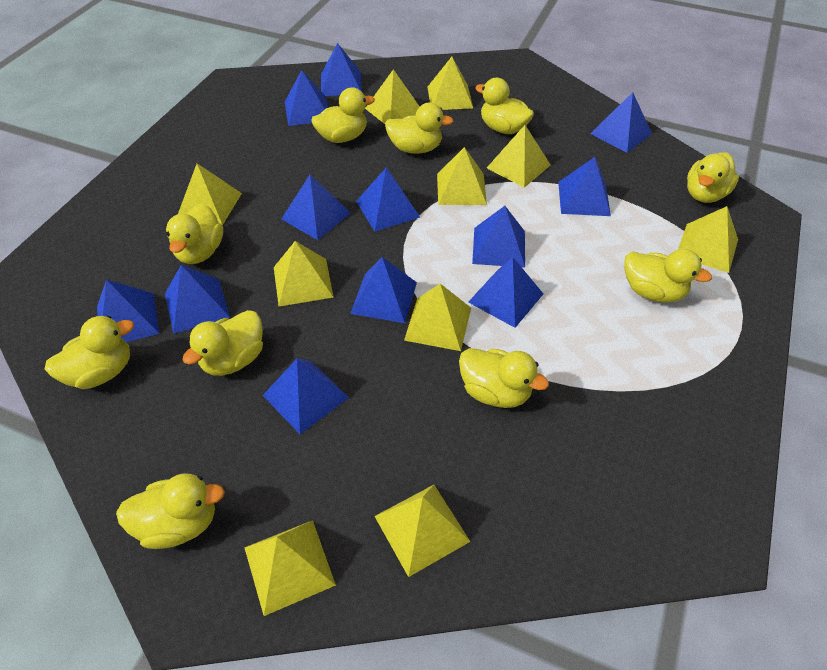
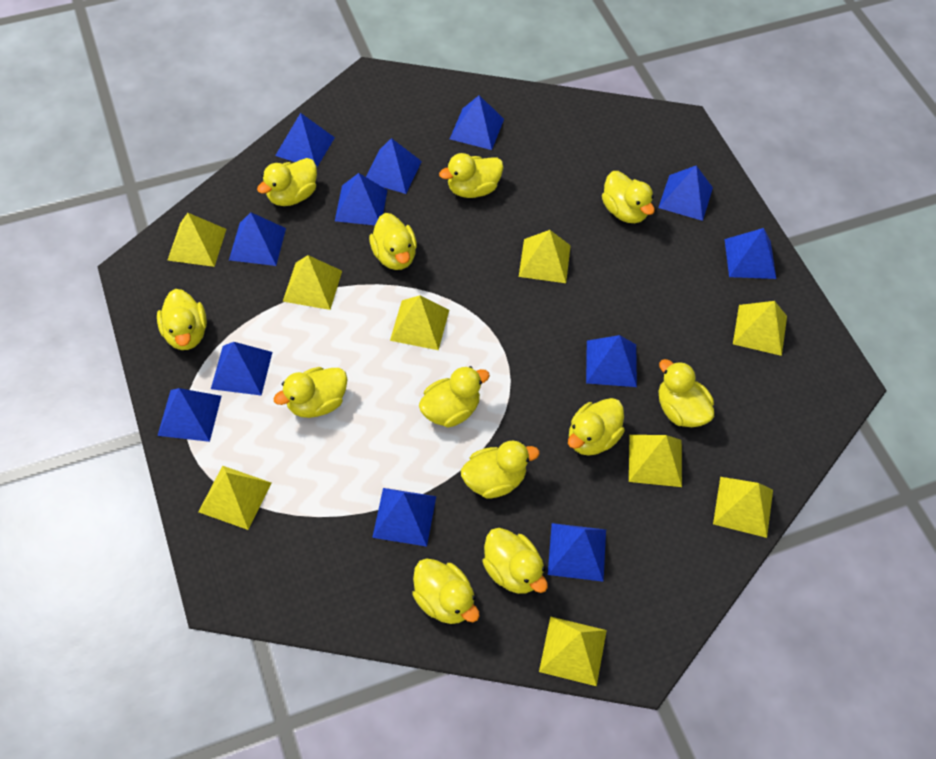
yellow duck: [45,316,134,389] [116,474,225,549] [166,203,223,264] [182,310,263,376] [311,87,375,143] [385,102,453,154] [459,348,549,408] [475,78,534,134] [624,249,712,303] [687,152,739,203] = 10 -> [157,289,207,350] [257,158,317,206] [273,367,348,418] [369,213,417,270] [412,558,480,624] [419,366,490,428] [439,153,503,198] [461,441,539,499] [482,528,548,594] [568,398,625,456] [602,171,655,223] [659,359,714,427] = 12
yellow pyramid: [178,163,242,225] [244,520,336,616] [274,241,334,306] [365,69,420,124] [375,485,471,577] [404,284,471,351] [427,57,473,110] [437,147,487,205] [487,125,550,188] [678,206,738,273] = 10 -> [167,213,226,267] [198,466,271,530] [283,255,342,310] [390,295,449,350] [519,230,571,283] [539,616,607,686] [629,435,682,487] [713,477,773,538] [733,301,787,356] = 9

